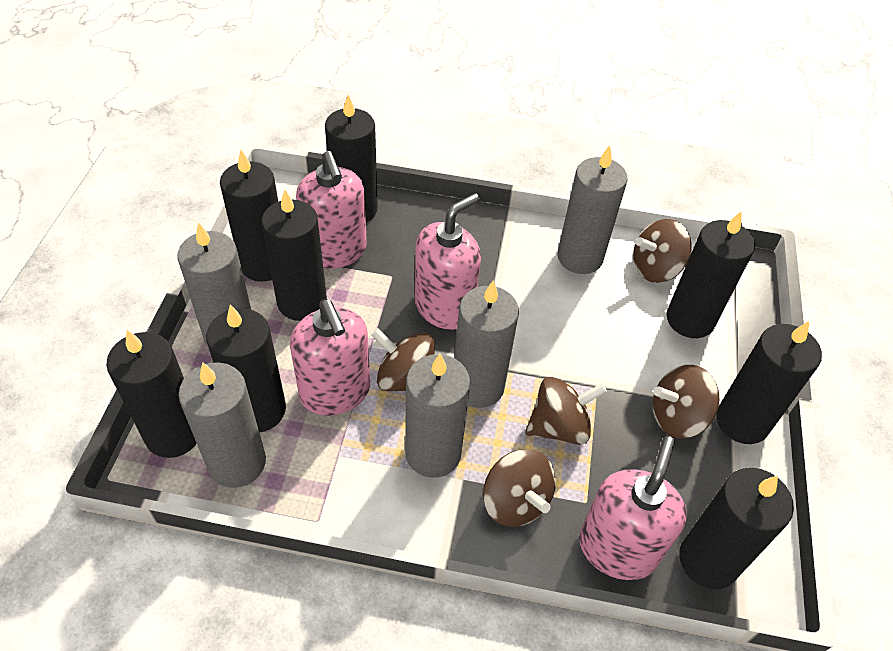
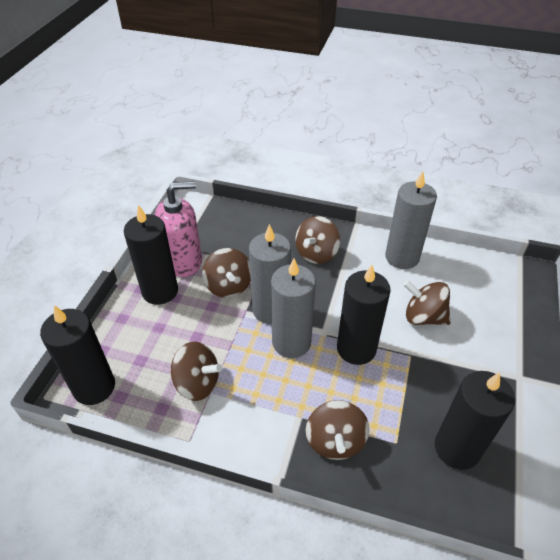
black candle: [106,330,197,458] [206,304,286,432] [220,150,278,282] [261,190,327,321] [325,94,378,223] [666,212,755,338] [679,468,794,589] [716,321,822,444] = 8 -> [40,305,115,405] [124,205,178,305] [337,265,391,365] [435,371,515,470] = 4
grey candle: [177,222,251,346] [178,362,266,488] [405,354,470,478] [454,281,519,408] [557,145,628,274] = 5 -> [249,224,291,324] [271,258,316,358] [385,171,437,269] = 3
pink soap dispenser: [290,299,370,416] [296,151,367,269] [415,193,481,330] [579,436,687,580] = 4 -> [155,181,202,277] = 1

